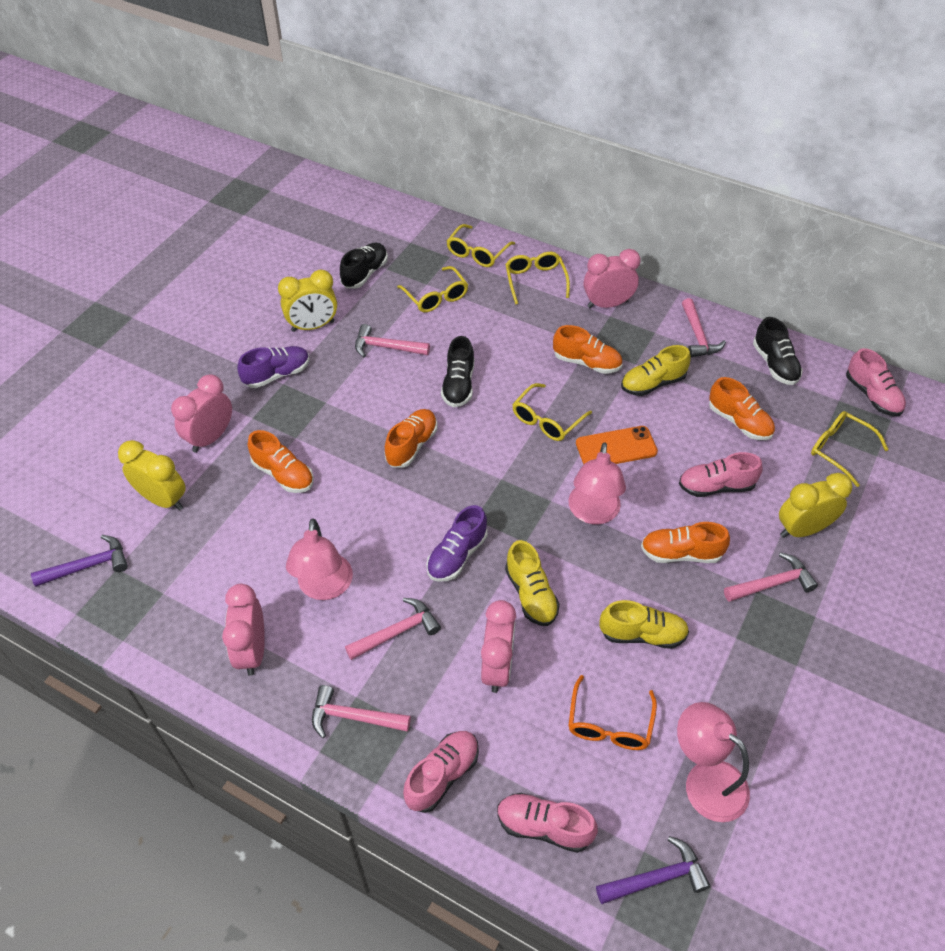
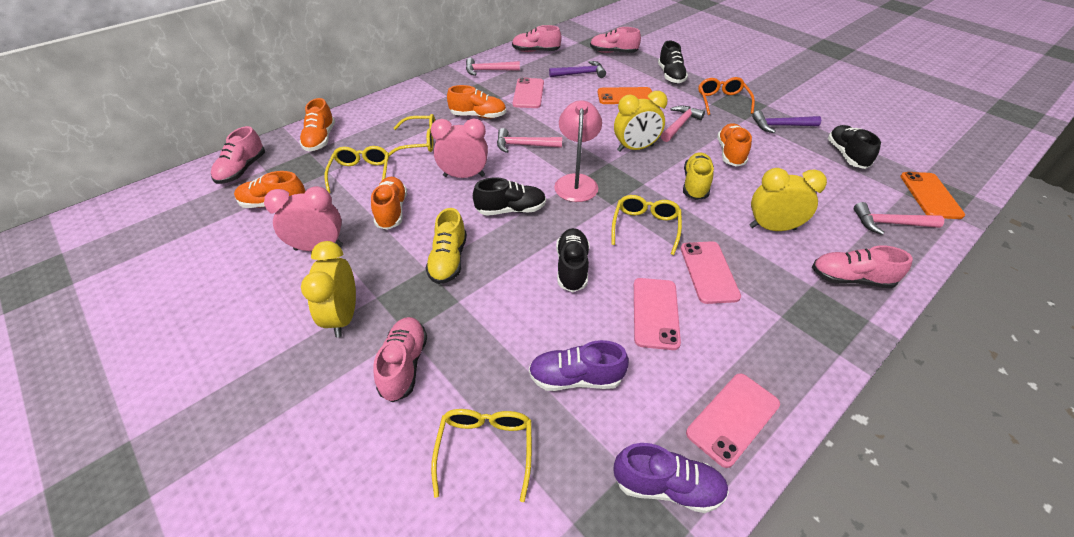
black shoe: [340,243,388,289] [441,336,474,407] [753,317,803,385] = 3 -> [473,177,546,216] [556,228,589,292] [658,41,688,83] [828,125,881,169] = 4
orange phone: [576,426,658,464] = 1 -> [598,87,652,104] [900,172,965,219] = 2
pink clock: [171,374,232,452] [222,584,265,676] [481,600,516,693] [584,249,641,308] = 4 -> [264,186,343,251] [431,119,488,178] = 2
pink hammer: [312,685,411,738] [345,598,441,660] [355,324,430,357] [682,298,726,357] [724,552,818,602] = 5 -> [466,58,520,76] [497,128,562,153] [661,106,705,142] [854,202,944,235] = 4
pink lamp: [286,518,353,600] [569,442,626,524] [677,702,750,822] = 3 -> [554,100,602,202] = 1
pink phone: none = 0 -> [513,77,544,108] [634,278,681,350] [681,241,741,304] [686,373,780,468] = 4
pink shoe: [403,731,479,813] [497,793,598,853] [679,452,762,497] [846,348,906,416] = 4 -> [211,126,265,184] [373,317,427,403] [512,25,561,52] [590,27,641,53] [812,245,913,289] = 5
yellow glasses: [397,266,468,312] [447,224,515,267] [505,252,570,305] [512,383,592,441] [811,411,889,487] = 5 -> [324,146,389,193] [389,114,435,156] [431,409,532,502] [612,195,682,255] = 4
yellow shoe: [505,540,560,626] [599,600,689,649] [621,345,691,396] = 3 -> [426,208,467,284] [683,153,714,200] = 2

